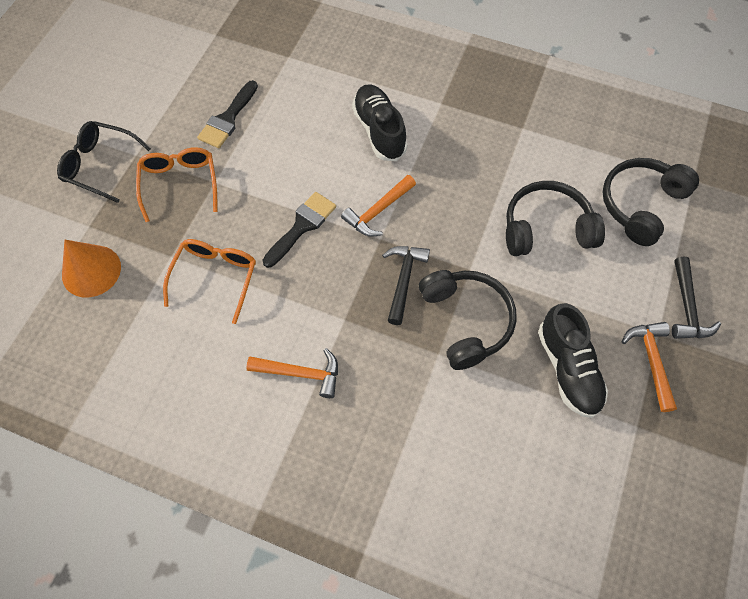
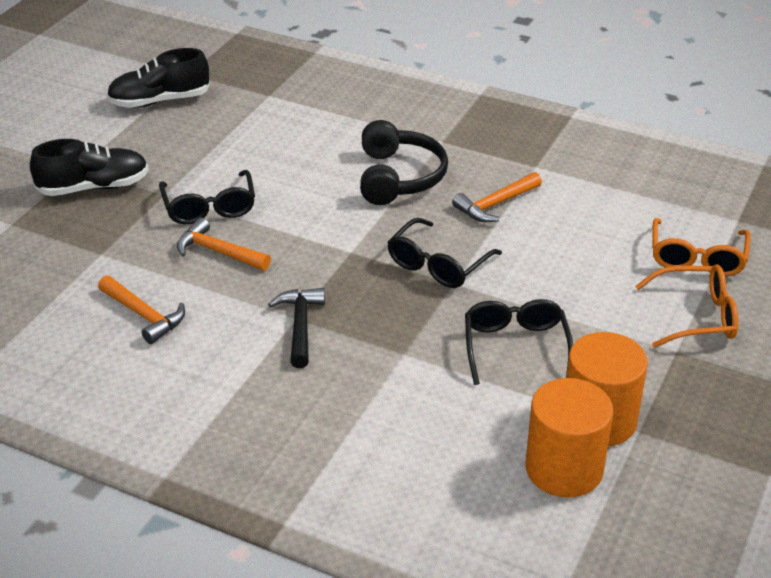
black brush: [197,80,258,148] [263,192,336,268] = 2 -> none = 0
black glasses: [57,121,151,203] = 1 -> [159,170,255,224] [387,218,502,288] [465,299,573,385] = 3
black hammer: [382,246,430,325] [672,257,721,339] = 2 -> [268,288,325,368] = 1
black headphones: [419,270,517,370] [506,181,605,256] [603,158,699,246] = 3 -> [360,120,448,205] = 1
orange cone: [62,240,121,298] = 1 -> none = 0
orange cylinder: none = 0 -> [526,378,613,498] [566,332,648,446] = 2

